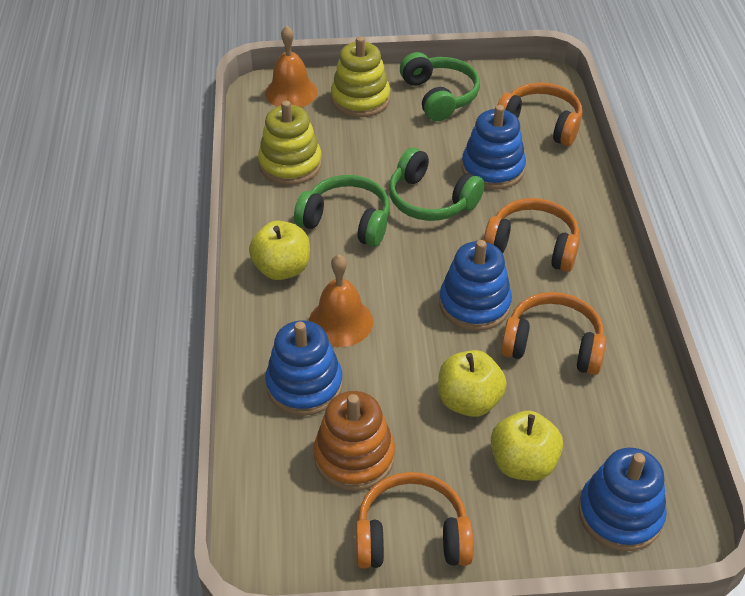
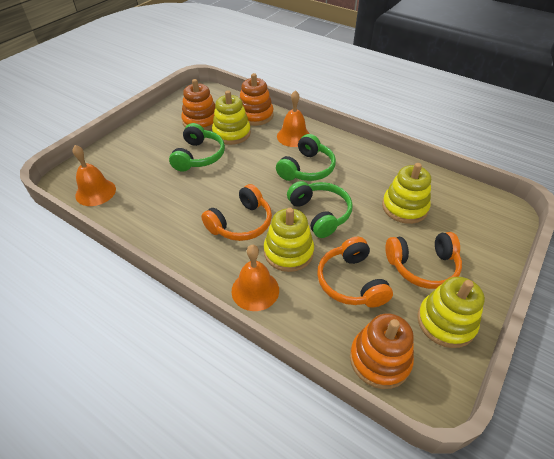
blue stacking toy: [265,321,343,416] [439,240,512,331] [461,105,526,190] [578,448,667,551] = 4 -> none = 0
orange bell: [265,25,318,108] [309,254,373,347] = 2 -> [72,145,116,206] [232,245,279,311] [277,90,310,147] = 3
orange headphones: [356,472,474,569] [484,198,580,272] [498,82,582,146] [501,292,606,375] = 4 -> [201,184,272,241] [317,237,393,308] [385,232,462,289] = 3
orange stacking toy: [314,391,395,491] = 1 -> [181,79,216,131] [240,73,274,126] [350,313,414,389] = 3
yellow apple: [249,221,310,280] [438,350,507,417] [491,411,563,481] = 3 -> none = 0
yellow stacking toy: [258,101,322,185] [331,36,390,117] = 2 -> [212,90,251,145] [264,208,314,272] [382,163,431,224] [417,277,485,348] = 4

